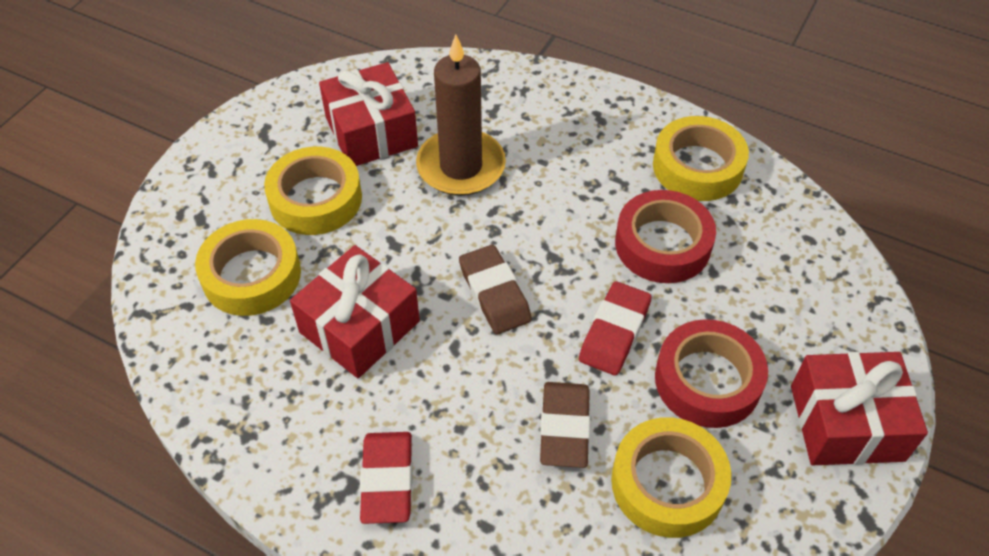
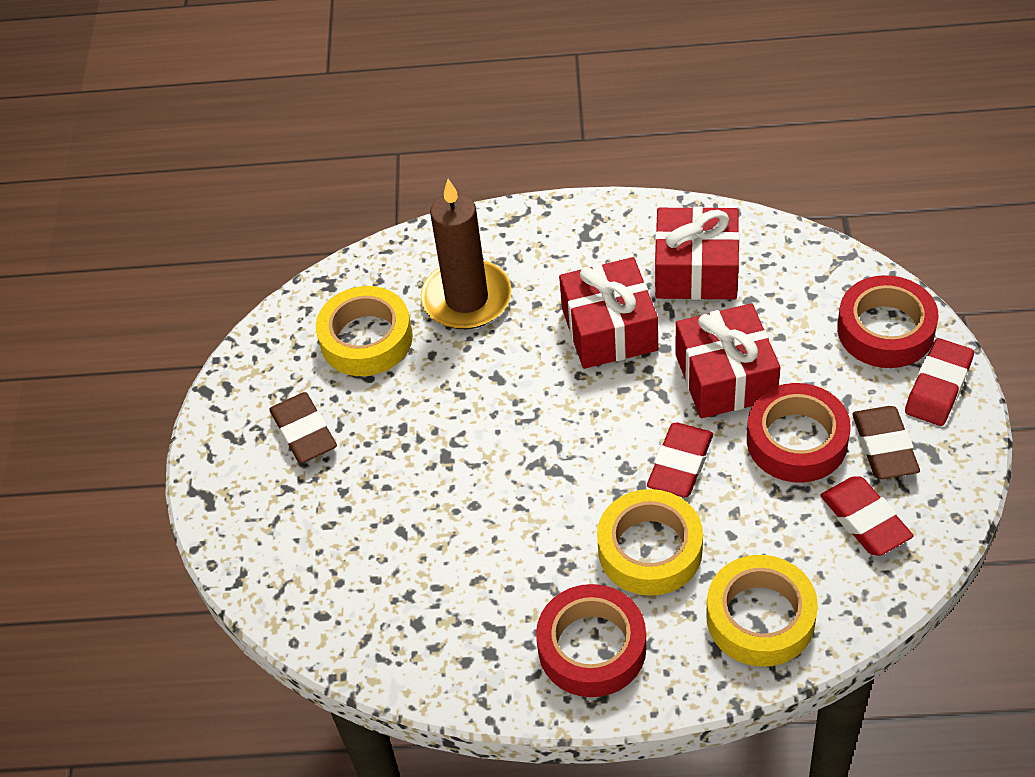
red eraser: [360,432,413,524] [579,281,652,376] = 2 -> [647,423,713,497] [820,476,914,556] [905,338,974,426] = 3
red tape: [615,190,716,283] [655,319,768,428] = 2 -> [536,584,646,697] [747,383,851,483] [837,275,938,368] = 3
yellow tape: [195,219,301,316] [264,147,362,235] [611,417,731,538] [653,116,749,201] = 4 -> [316,286,413,376] [597,489,703,596] [706,555,818,667] = 3

